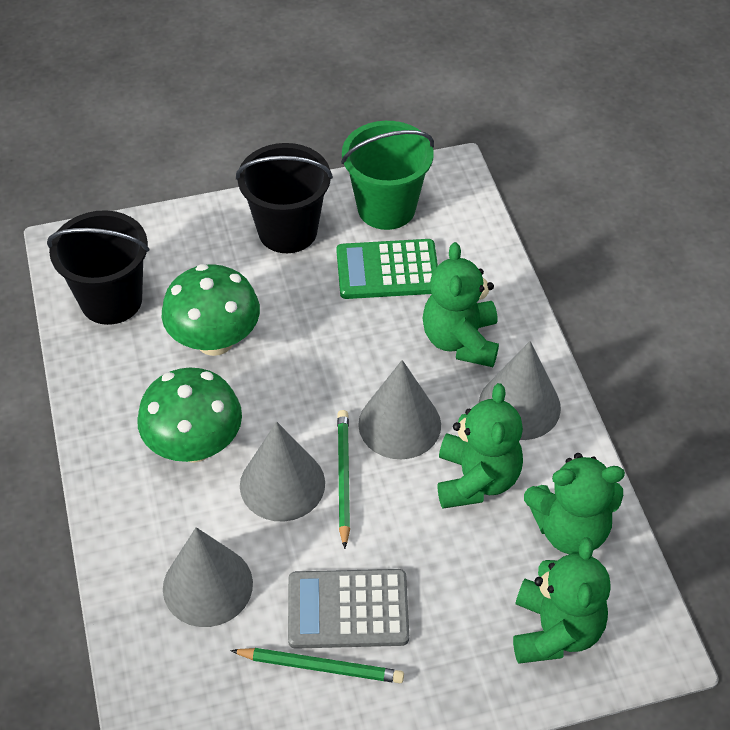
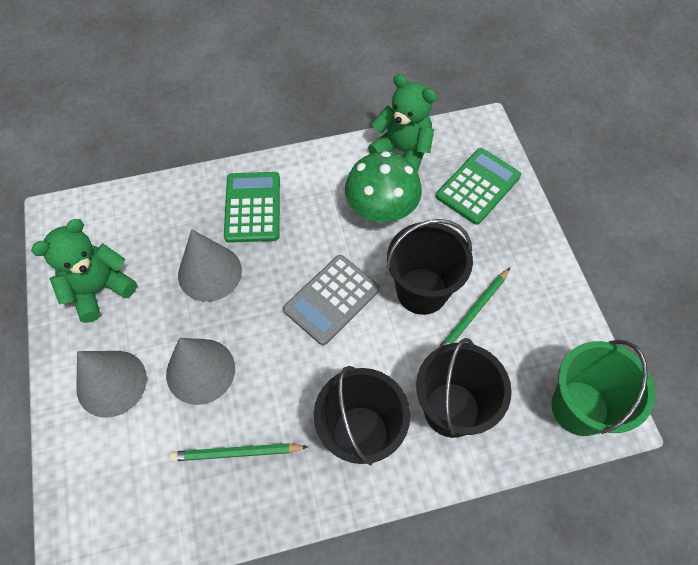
black bucket: [47,210,149,325] [236,143,333,253] = 2 -> [314,366,410,465] [387,219,473,315] [416,338,512,438] = 3
green calculator: [337,239,438,299] = 1 -> [224,172,280,243] [436,148,521,225] = 2
green mushroom: [137,368,242,463] [162,264,260,356] = 2 -> [345,151,422,222] = 1
green teddy bear: [423,242,499,367] [437,383,523,509] [513,537,611,664] [524,453,625,554] = 4 -> [31,219,137,323] [368,74,437,172] = 2
grey cone: [163,527,253,627] [240,422,325,521] [358,360,441,459] [479,341,561,440] = 4 -> [76,351,147,418] [166,338,235,405] [178,229,242,302] = 3

